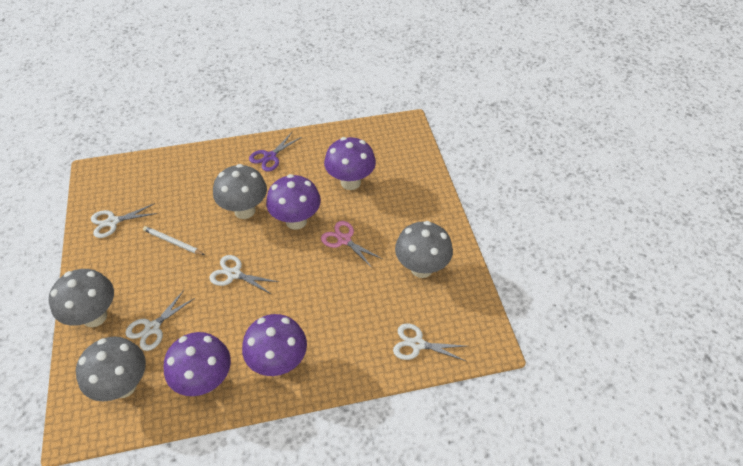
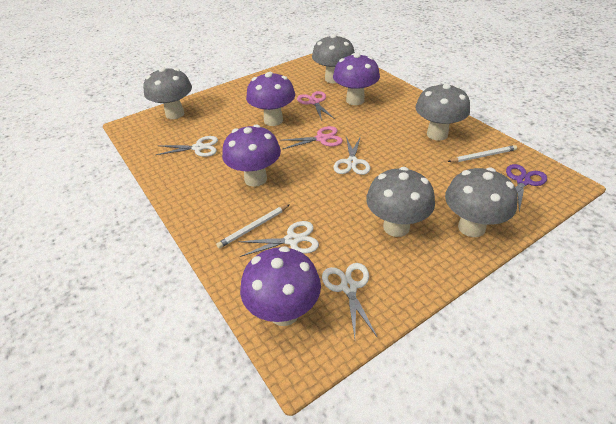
grey mushroom: [49,269,114,327] [76,337,146,401] [213,164,267,219] [395,221,453,278] = 4 -> [143,67,192,119] [312,34,355,83] [366,167,435,237] [415,83,470,141] [445,168,518,237] = 5
pink scissors: [321,221,383,268] = 1 -> [279,126,343,149] [297,91,335,121] = 2
white pencil: [143,226,205,255] = 1 -> [216,204,290,248] [447,145,517,162] = 2

